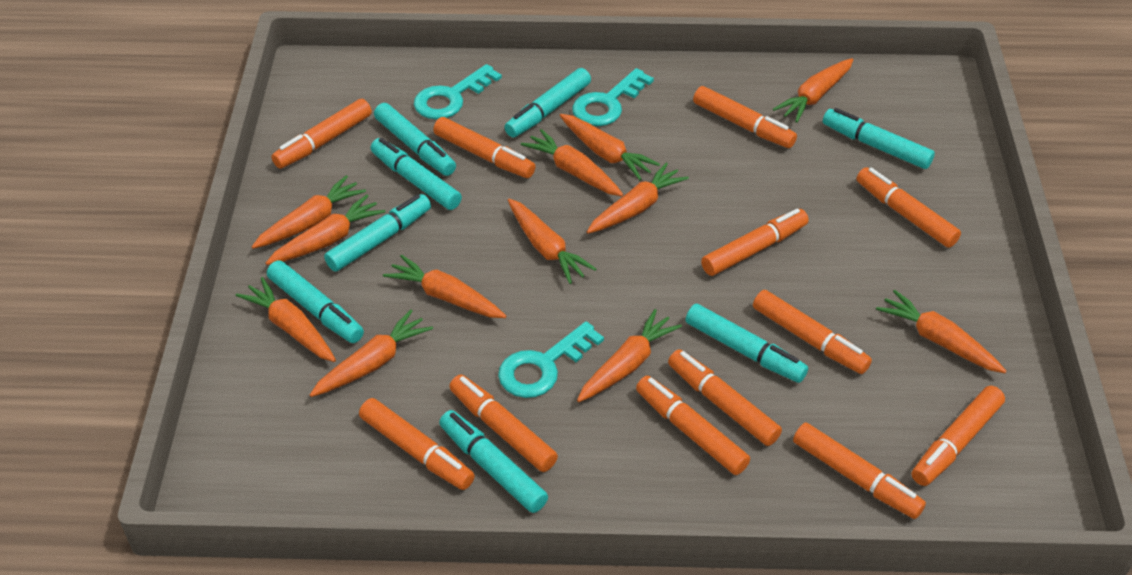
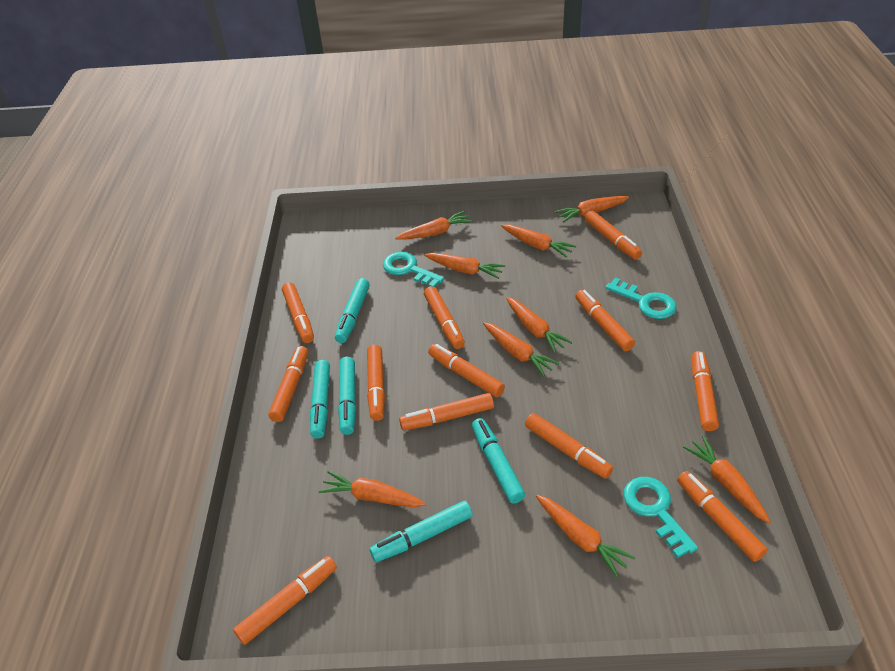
orange carrot: [236,277,336,362] [252,175,366,249] [266,195,385,265] [310,310,433,397] [383,254,506,318] [508,199,596,284] [521,129,623,196] [560,114,660,180] [577,309,682,402] [587,163,689,234] [773,58,853,123] [876,290,1006,373] = 12 -> [318,471,426,508] [395,211,472,240] [424,253,505,279] [483,322,559,376] [501,224,576,258] [506,297,573,353] [536,495,635,577] [555,196,629,223] [683,436,771,524] = 9
turquoise marker: [267,260,364,343] [324,194,431,272] [370,138,462,210] [374,103,456,176] [439,410,548,513] [504,68,591,137] [685,304,808,383] [823,108,935,169] = 8 -> [310,360,330,439] [335,278,370,343] [338,357,356,435] [370,501,473,562] [472,418,525,504] = 5

